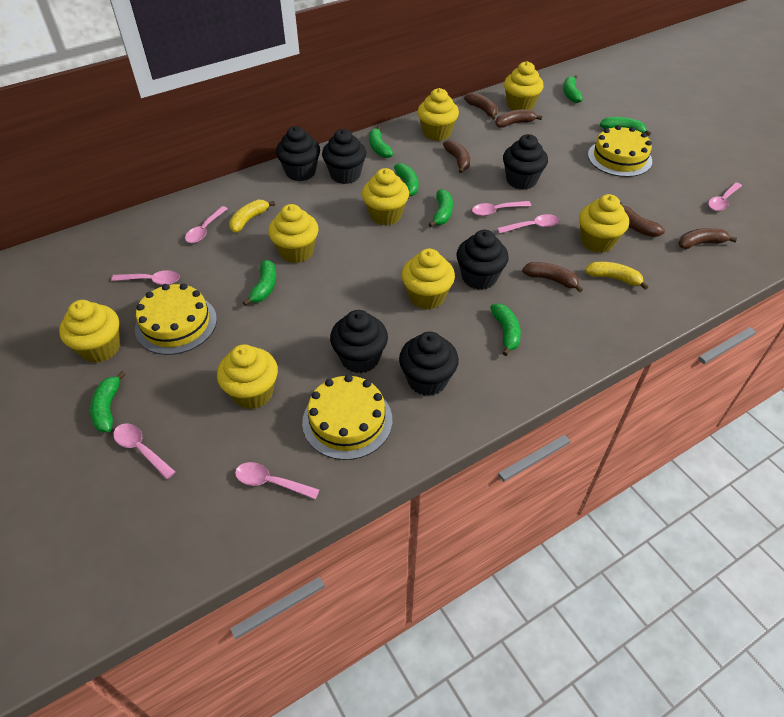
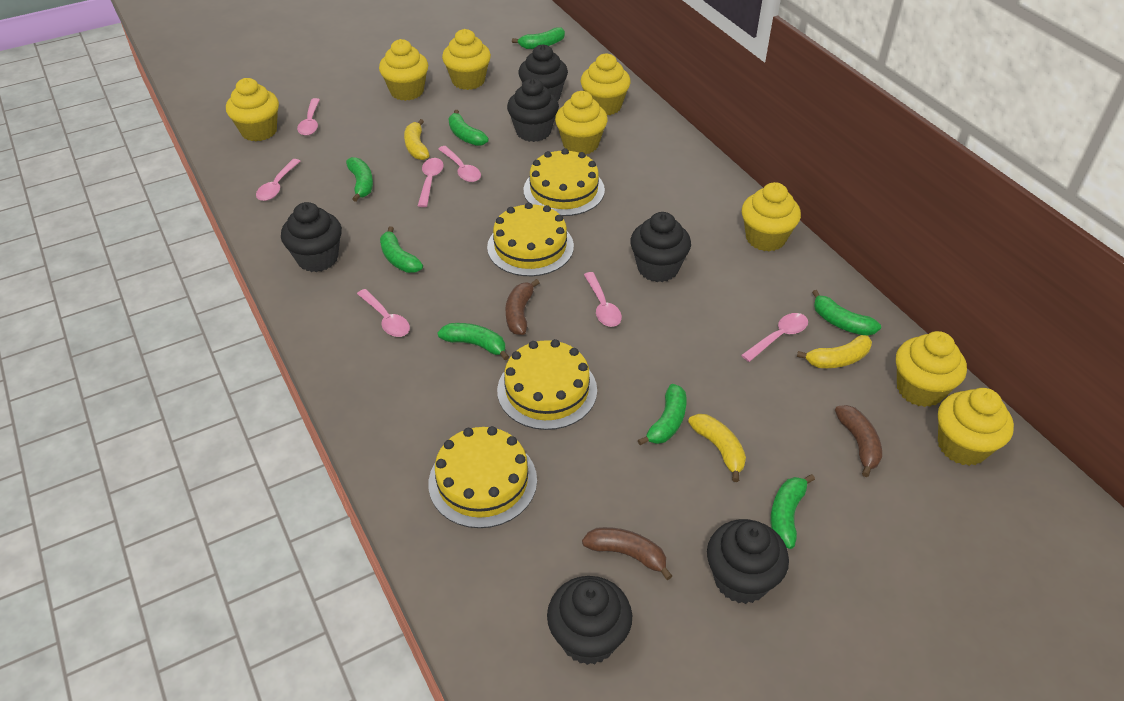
brown banana: [443,140,470,173] [464,92,498,119] [495,109,542,128] [522,262,583,293] [620,202,665,237] [678,228,737,249] = 6 -> [505,279,539,335] [582,527,672,580] [835,405,882,477] = 3
yellow banana: [229,200,275,232] [585,262,649,290] = 2 -> [404,119,429,160] [688,414,746,482] [797,335,872,368] = 3
yellow cake: [135,283,217,355] [302,375,392,460] [588,125,652,177] = 3 -> [428,426,537,528] [487,202,574,276] [497,339,597,430] [524,148,605,216] = 4

